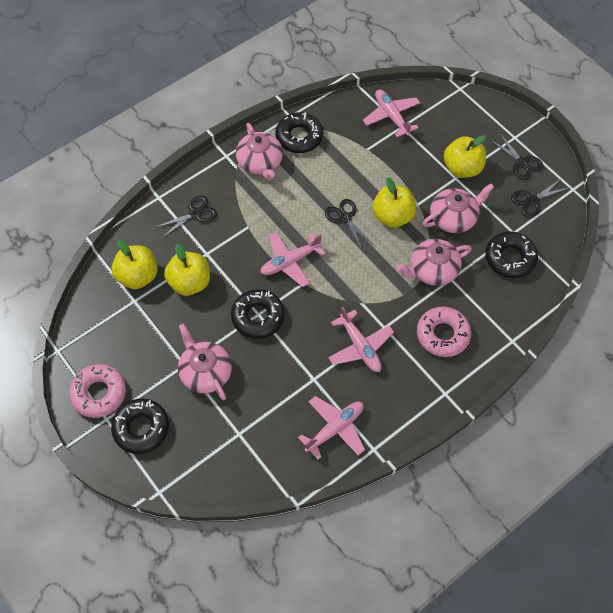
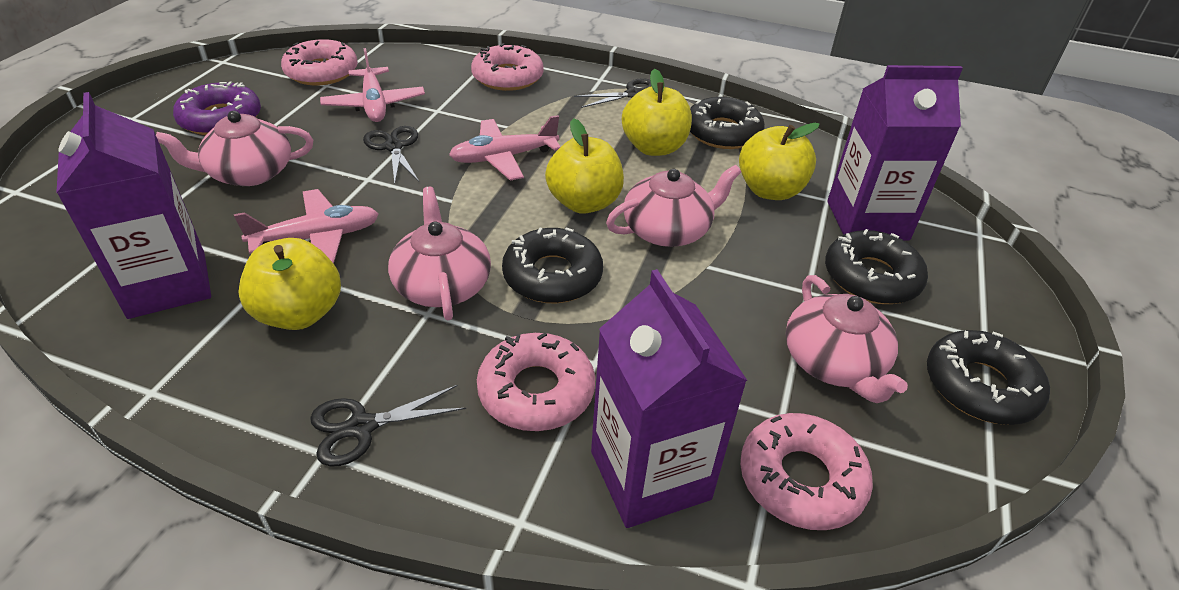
black scissors: [156,195,217,238] [325,199,374,250] [490,133,543,180] [511,178,569,217] = 4 -> [310,385,466,467] [363,126,419,184] [574,78,651,108] = 3
pink donut: [69,364,126,418] [417,307,471,357] = 2 -> [281,39,358,85] [471,43,544,91] [477,332,595,431] [740,413,873,530] = 4
pink plane: [260,232,326,287] [298,396,365,460] [328,306,394,372] [363,89,420,137] = 4 -> [234,189,379,263] [320,48,425,122] [449,115,560,180] = 3
purple carton: none = 0 -> [56,92,211,319] [591,269,748,528] [827,65,963,241] = 3
purple donut: none = 0 -> [173,81,261,135] = 1

